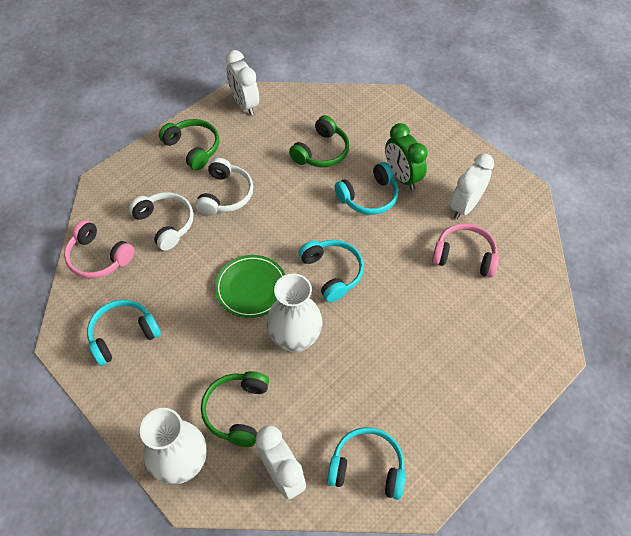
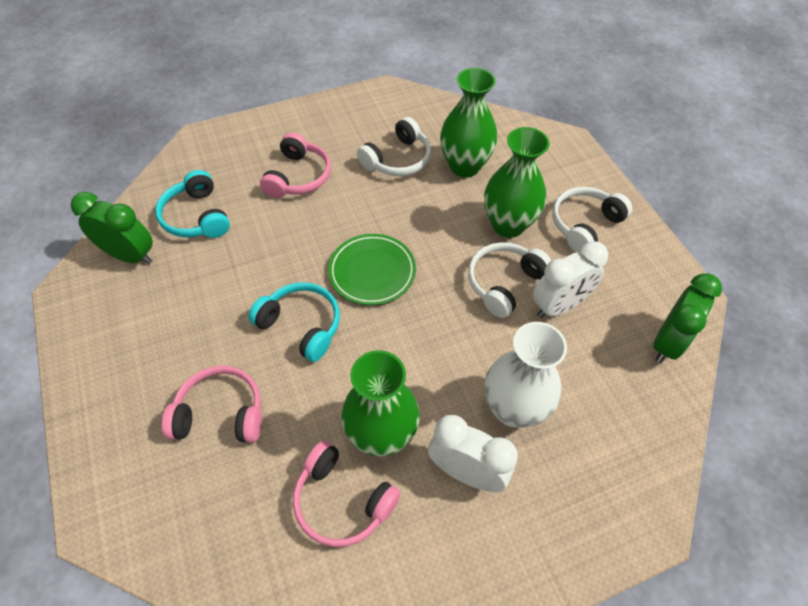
green clock: [385,123,428,190] = 1 -> [71,192,153,265] [653,273,722,363] = 2
green headphones: [159,119,219,170] [201,371,269,447] [289,115,349,167] = 3 -> none = 0
green vase: none = 0 -> [341,350,420,456] [440,68,497,177] [484,127,550,238] = 3
pink headphones: [64,220,134,279] [432,223,499,278] = 2 -> [162,366,262,443] [260,133,331,198] [293,441,401,547] = 3
turquoise headphones: [87,300,161,366] [299,240,364,302] [327,427,405,500] [334,162,399,215] = 4 -> [155,170,230,238] [248,282,340,362] = 2
white clock: [226,50,259,115] [256,425,306,499] [450,153,494,219] = 3 -> [428,415,518,492] [533,241,608,318] = 2
white headphones: [129,192,193,250] [196,158,253,215] = 2 -> [357,117,431,176] [468,242,551,318] [552,187,632,252] = 3
white vase: [140,408,206,485] [267,273,323,353] = 2 -> [485,322,567,428] = 1

